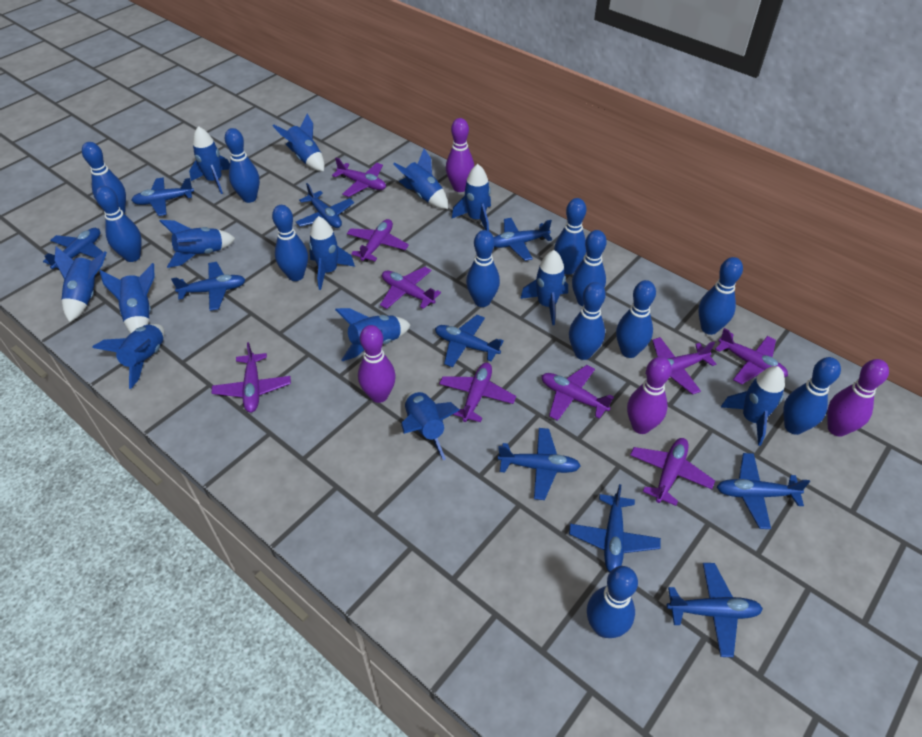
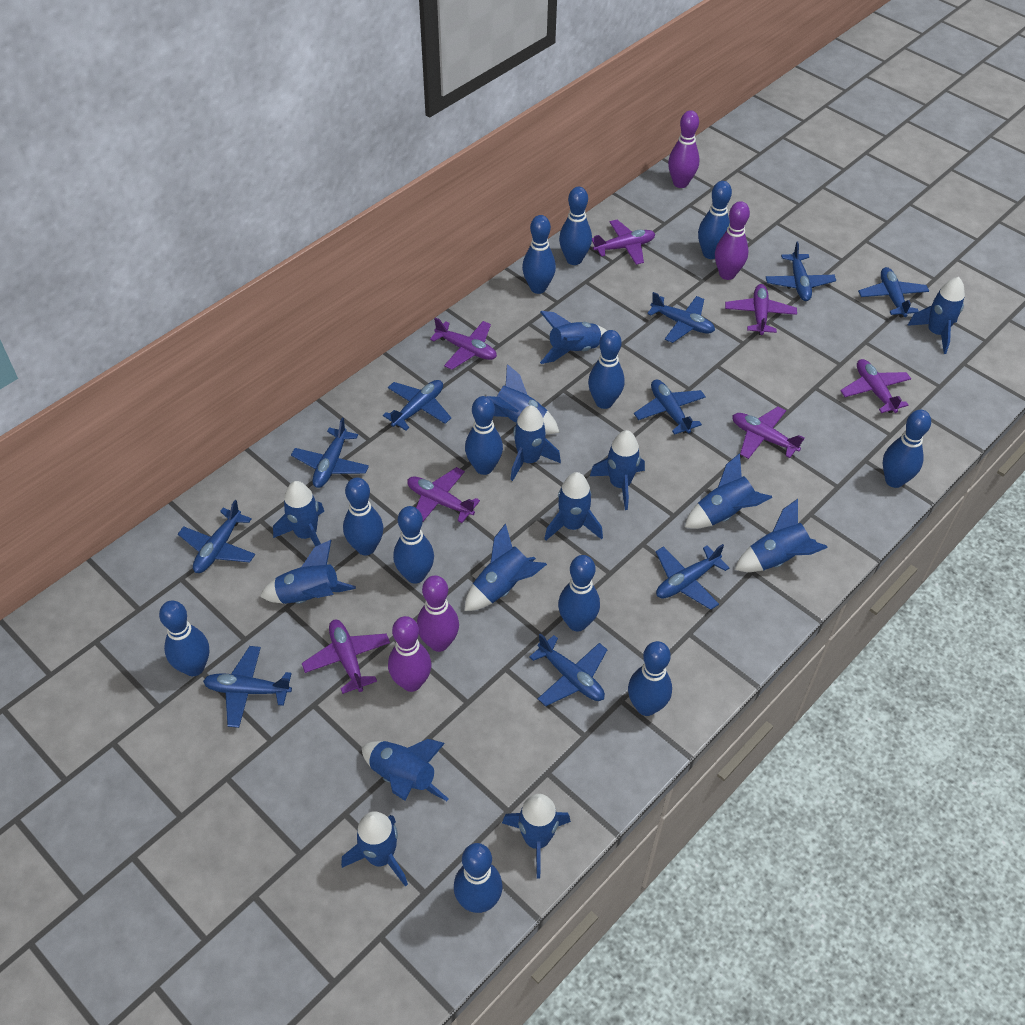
blue rocket: [54,247,107,322] [92,324,165,389] [99,263,155,333] [160,220,236,268] [189,126,230,194] [273,114,325,171] [309,216,355,290] [335,308,411,361] [393,149,448,209] [401,391,459,460] [452,164,491,231] [520,250,568,325] [721,366,785,446] = 13 -> [260,540,356,604] [273,481,324,547] [341,811,408,887] [362,739,449,801] [465,524,547,611] [487,364,560,434] [502,794,571,878] [510,405,561,481] [540,311,607,364] [544,472,603,540] [590,430,645,510] [685,453,773,529] [735,499,828,572] [907,277,965,354] = 14
purple plane: [212,342,291,413] [332,158,386,197] [347,219,409,262] [380,267,441,309] [439,363,516,422] [542,365,614,421] [630,438,715,506] [652,337,716,395] [715,328,788,385] = 9 -> [302,620,390,694] [407,467,480,523] [430,317,497,370] [592,220,655,265] [725,284,797,335] [732,407,805,459] [840,359,911,413] = 7

